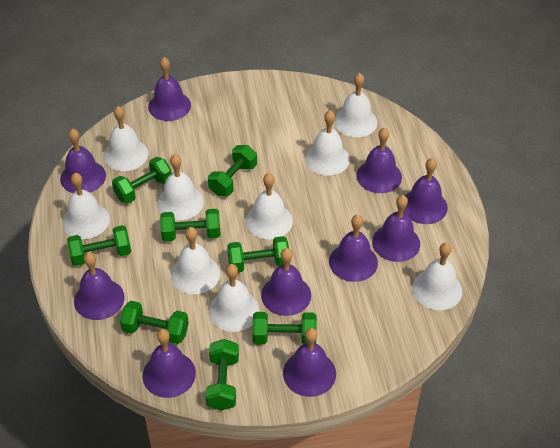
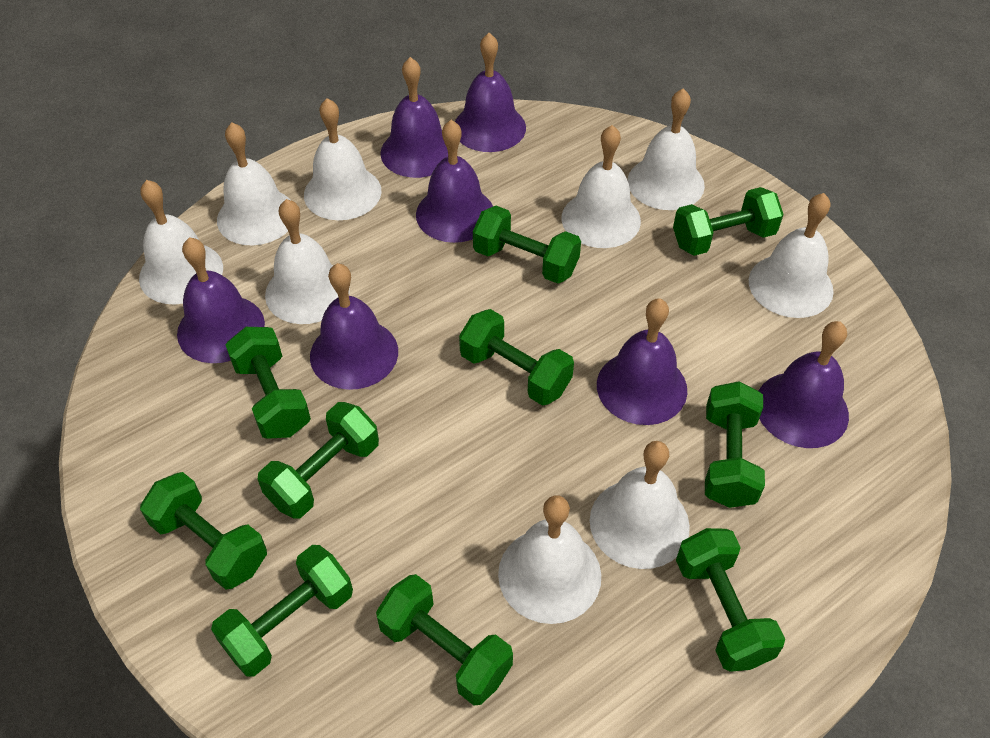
green dumbbell: [67,225,131,266] [112,157,172,204] [120,301,189,344] [160,209,221,242] [206,339,239,411] [208,145,257,196] [227,236,289,272] [252,312,317,344] = 8 -> [140,472,267,590] [211,545,353,677] [225,327,311,439] [258,402,379,519] [376,574,513,705] [459,309,574,406] [473,206,581,284] [673,187,784,256] [676,528,785,672] [705,381,765,508] = 10
purple bell: [60,128,106,193] [74,252,125,320] [143,329,196,398] [148,57,191,121] [261,248,311,316] [283,328,336,397] [329,215,378,282] [356,128,402,193] [372,195,420,262] [403,158,448,224] = 10 -> [177,237,265,363] [310,263,398,390] [380,57,448,178] [416,120,493,243] [455,33,526,152] [597,298,687,425] [759,321,849,448] = 7

